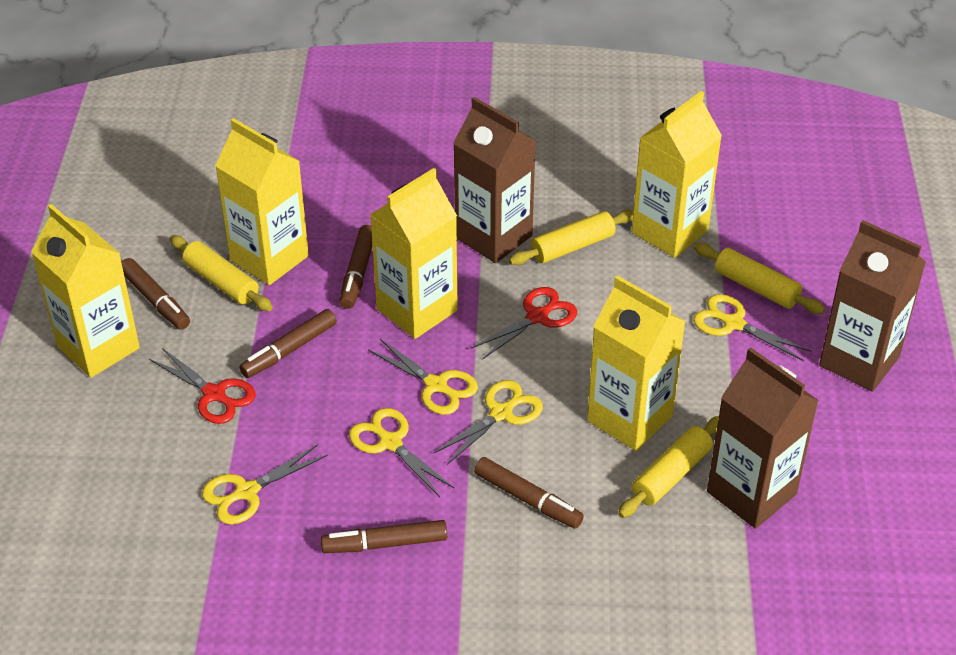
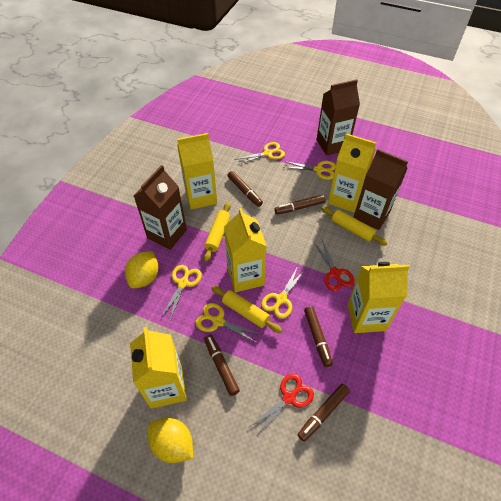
yellow lemon: none = 0 -> [125,251,158,288] [148,418,193,463] = 2
yellow rolling pin: [170,235,273,311] [509,210,633,265] [618,416,719,518] [694,243,825,314] = 4 -> [204,202,231,262] [211,286,282,333] [321,207,388,246] = 3

